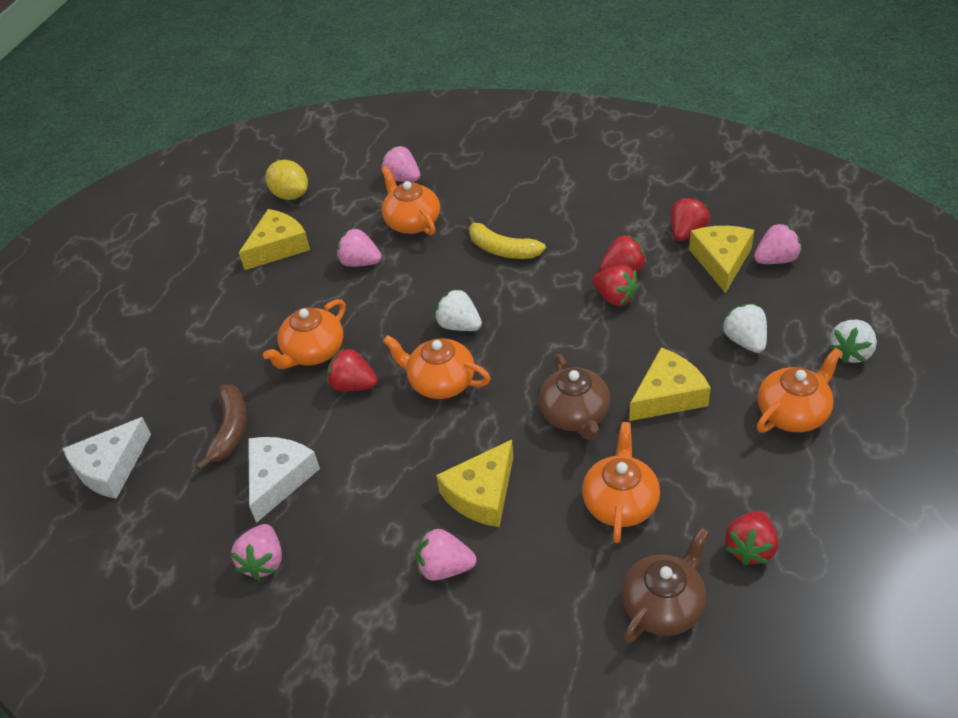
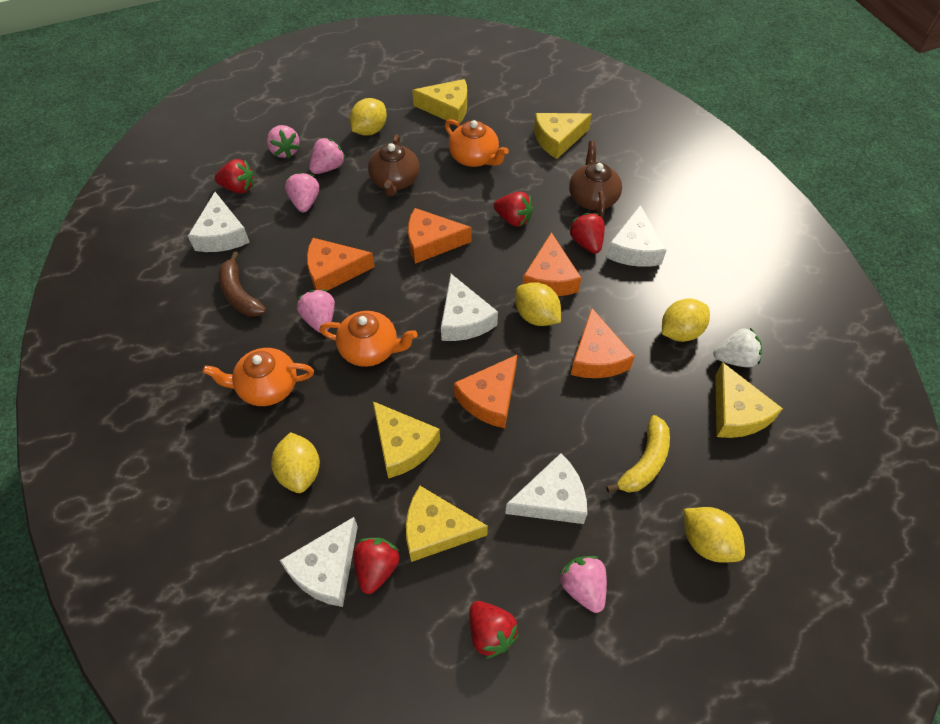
orange cheese: none = 0 -> [307,238,375,290] [408,208,471,264] [454,355,517,428] [523,232,581,296] [571,308,635,378] = 5
orange teapot: [263,299,346,369] [381,166,440,235] [383,335,491,399] [582,422,660,543] [757,348,842,433] = 5 -> [202,348,314,406] [319,311,418,367] [445,119,509,167] = 3
white cheese: [62,417,151,499] [248,437,320,523] = 2 -> [188,192,250,252] [280,517,358,607] [441,274,498,341] [505,453,587,524] [607,205,667,267] = 5
white strawberry: [434,288,482,331] [722,304,767,353] [829,320,877,363] = 3 -> [714,328,762,367] = 1
yellow cheese: [239,209,310,270] [436,440,514,527] [629,347,711,421] [689,226,754,293] = 4 -> [373,401,440,479] [406,486,488,562] [412,79,467,123] [534,113,592,159] [715,362,783,438] = 5
yellow lemon: [265,160,308,200] = 1 -> [271,432,320,493] [350,98,387,136] [515,282,561,326] [662,299,710,342] [684,507,745,563] = 5

